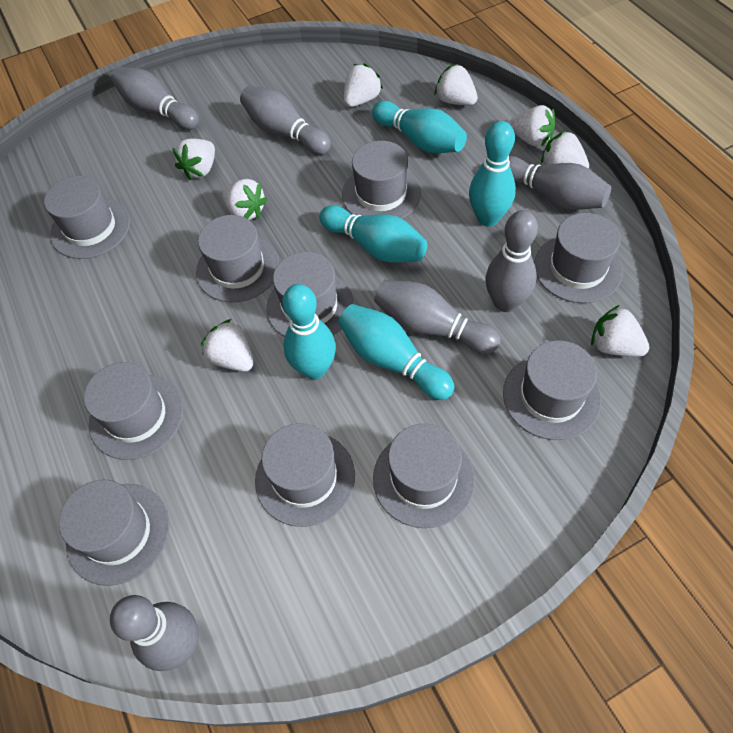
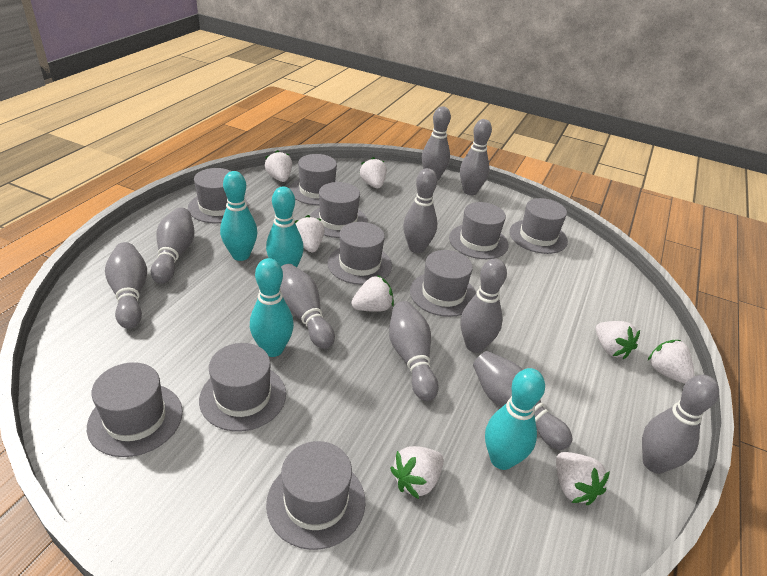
grey bowling pin: [110,595,199,671] [111,67,199,130] [240,86,331,155] [374,280,501,354] [486,210,538,312] [509,156,611,210] = 6 -> [105,242,147,329] [151,207,195,284] [280,264,335,349] [389,301,439,401] [403,168,437,253] [422,106,451,181] [460,119,492,195] [460,259,507,353] [473,351,573,450] [642,375,719,474] = 10
turquoise bowling pin: [283,284,336,379] [319,205,427,263] [338,304,455,400] [372,101,467,153] [469,121,516,227] = 5 -> [220,171,257,261] [250,258,294,357] [266,186,304,267] [485,368,545,470] = 4

